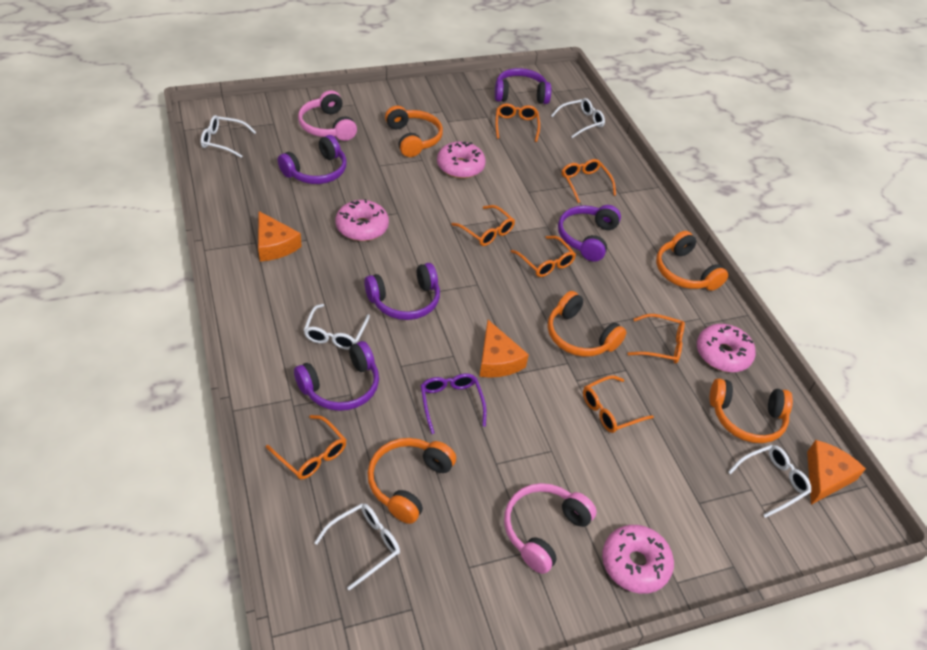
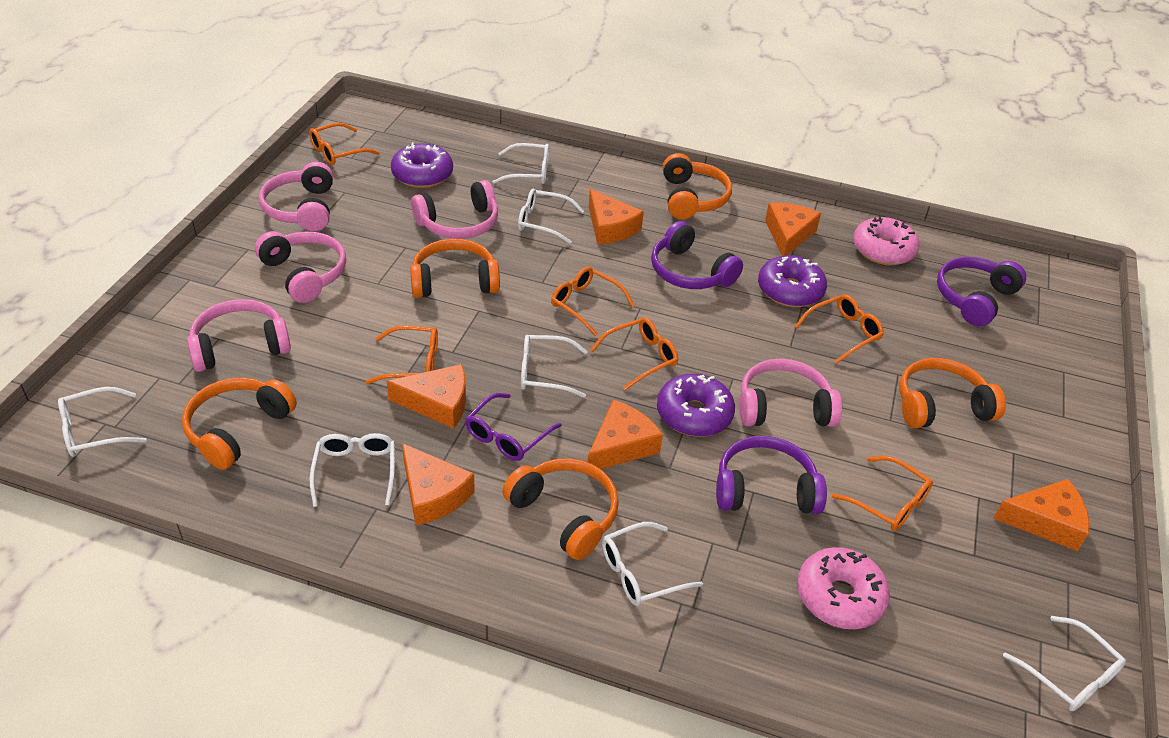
orange cheese: [258,211,302,261] [480,320,529,378] [807,440,866,505] = 3 -> [387,364,466,429] [402,443,475,525] [588,400,663,469] [589,189,644,245] [765,203,821,256] [993,479,1089,551] = 6
orange glasses: [266,415,346,479] [451,205,515,246] [495,104,540,142] [511,236,576,277] [562,159,616,203] [583,376,654,433] [627,314,685,364] = 7 -> [309,123,380,165] [366,326,438,384] [551,267,635,336] [590,318,678,390] [794,294,884,364] [832,456,933,531] = 6
pink donut: [336,199,389,241] [437,141,486,178] [602,525,674,594] [697,324,756,372] = 4 -> [797,547,890,629] [853,215,920,265] = 2
pink headphones: [298,90,357,141] [504,483,597,574] = 2 -> [187,299,291,372] [255,231,346,303] [259,162,333,231] [411,180,498,239] [739,359,842,427] = 5
purple donut: none = 0 -> [391,142,453,188] [657,374,735,437] [758,255,827,307] = 3
purple headphones: [278,135,347,184] [294,341,379,411] [364,263,440,320] [495,68,552,104] [558,205,621,262] = 5 -> [651,221,743,289] [716,436,827,514] [937,257,1026,326] = 3
white glasses: [201,115,256,158] [303,304,370,350] [314,503,400,591] [551,98,605,138] [728,445,811,518] = 5 -> [58,387,147,457] [310,433,395,507] [493,143,549,184] [518,188,584,244] [521,335,588,398] [602,522,703,606] [1003,616,1126,711] = 7

